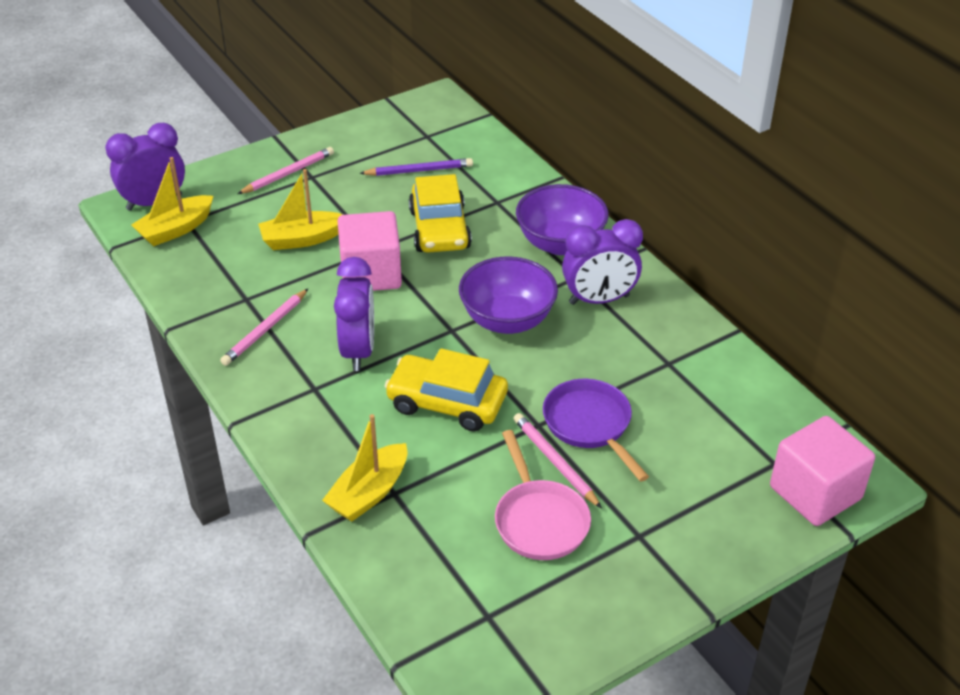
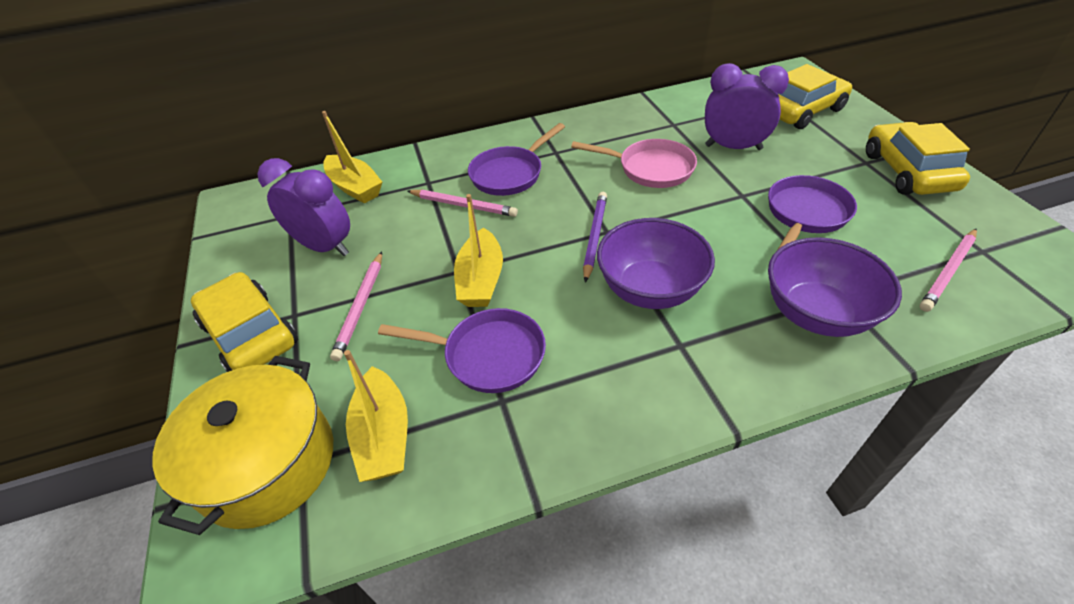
pink cube: [338,211,402,291] [770,416,875,526] = 2 -> none = 0
purple clock: [105,123,185,211] [334,257,374,371] [562,219,643,305] = 3 -> [257,158,350,256] [705,63,789,150] = 2
purple pan: [543,379,649,482] = 1 -> [378,308,546,393] [468,123,565,196] [768,175,857,250] = 3
yellow car: [384,348,508,432] [409,174,472,253] = 2 -> [191,272,298,372] [778,64,852,129] [866,122,970,195] = 3
yellow pot: none = 0 -> [152,356,333,535] = 1

